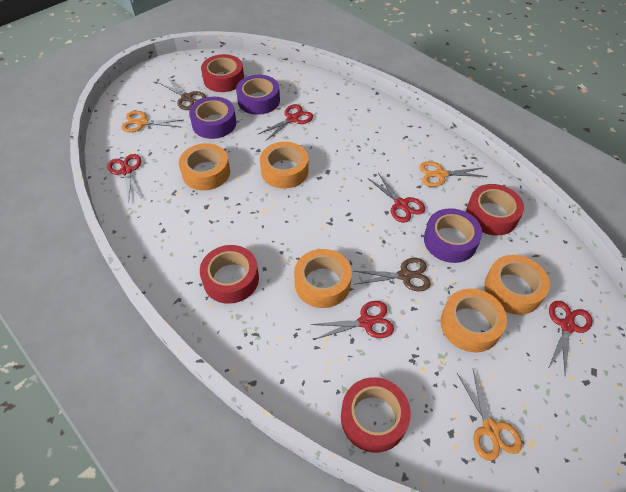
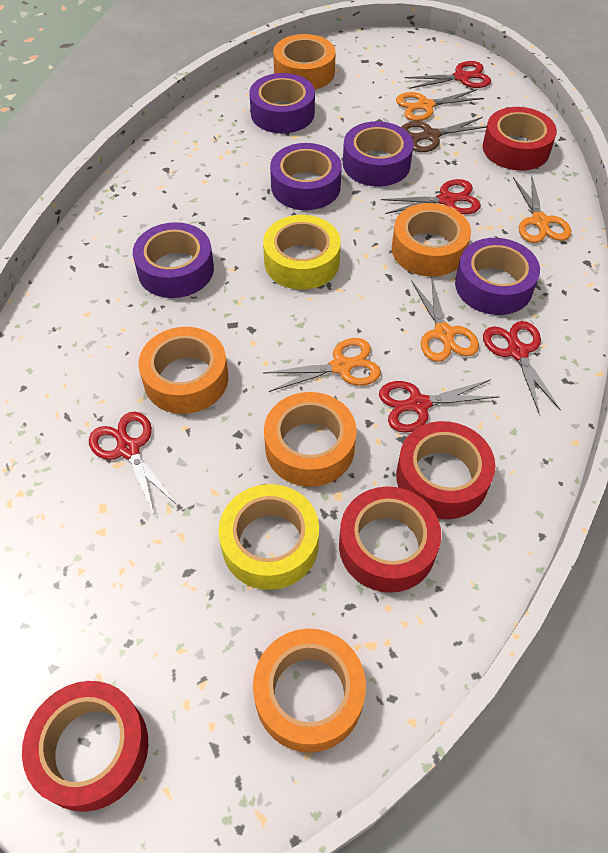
brown scissors: [160,78,207,110] [354,258,431,292] = 2 -> [402,117,487,152] = 1
orange scissors: [121,111,183,132] [419,161,487,187] [457,370,522,461] = 3 -> [263,338,381,392] [396,89,484,121] [411,276,479,362] [513,177,571,243] = 4
purple tape: [189,97,236,139] [236,75,280,115] [424,208,482,263] = 3 -> [133,222,214,298] [249,73,315,133] [270,143,342,210] [343,121,414,187] [455,238,540,315] = 5
yellow tape: none = 0 -> [219,484,319,590] [263,215,341,290] = 2

